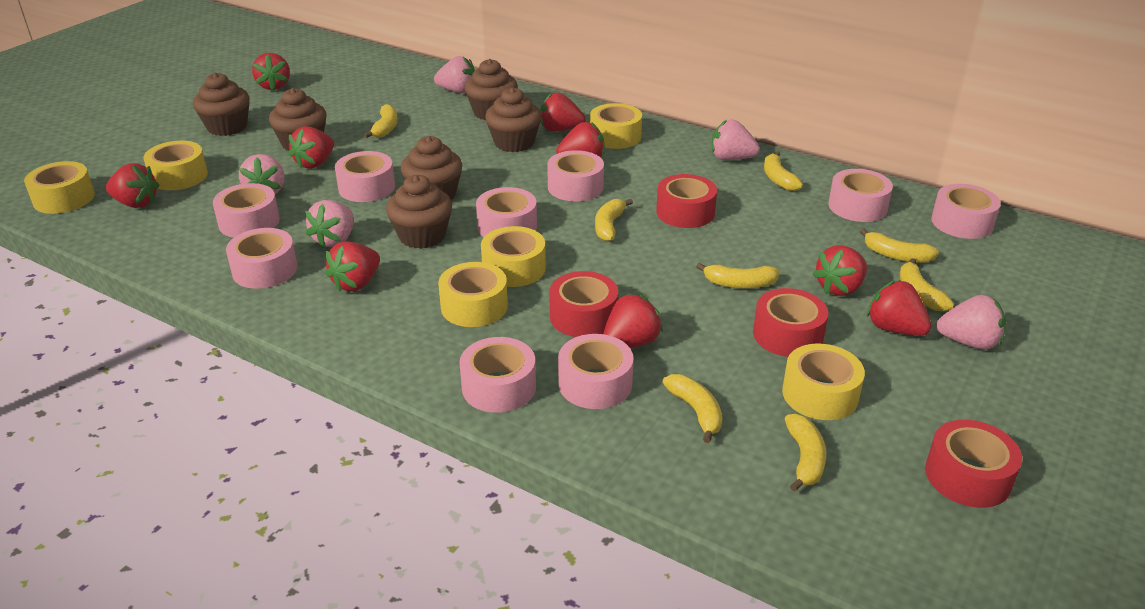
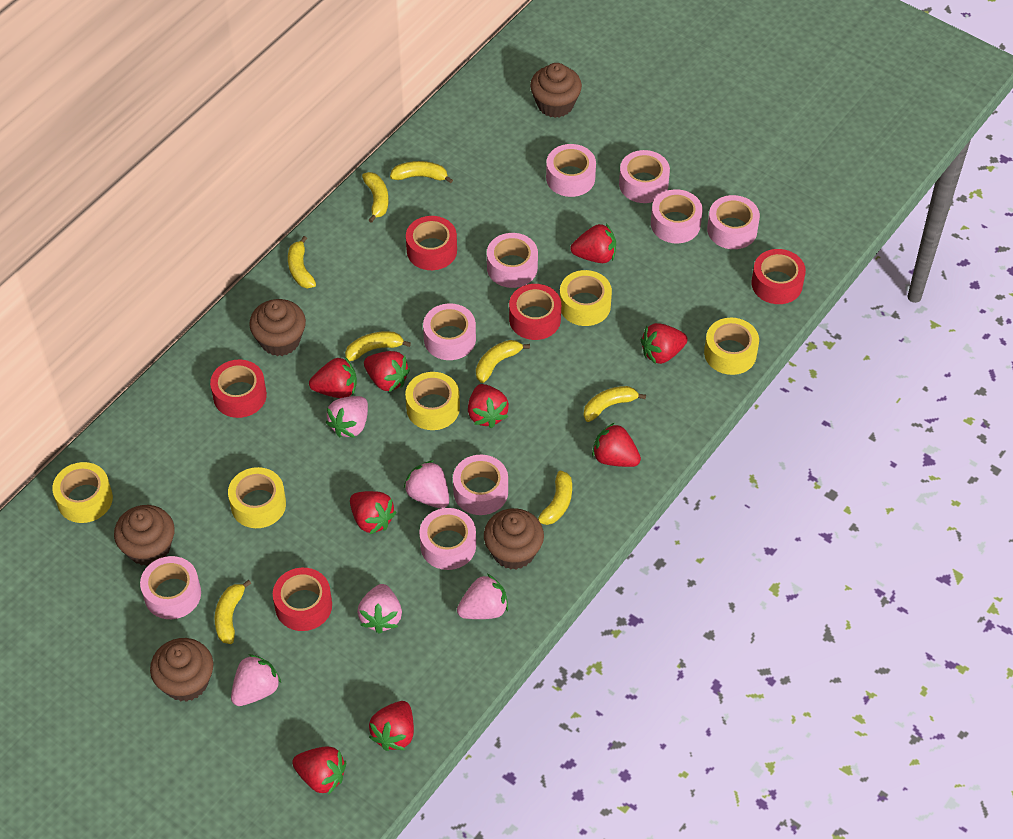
brown cupcake: [193,73,250,136] [269,88,327,151] [386,175,452,249] [401,136,462,199] [464,59,518,120] [485,87,542,152] = 6 -> [114,505,175,566] [150,638,213,702] [249,299,306,356] [484,508,544,570] [530,63,582,118] = 5
red tape: [549,271,618,337] [656,174,717,228] [753,288,828,357] [925,420,1022,508] = 4 -> [210,360,267,418] [273,568,332,631] [406,216,457,270] [509,284,561,340] [751,249,806,304] = 5
yellow tape: [24,161,95,214] [143,141,208,190] [438,262,508,327] [481,226,546,287] [590,103,642,149] [782,344,865,420] = 6 -> [52,462,113,523] [228,467,286,528] [405,372,460,430] [560,270,612,326] [704,318,759,375] = 5

